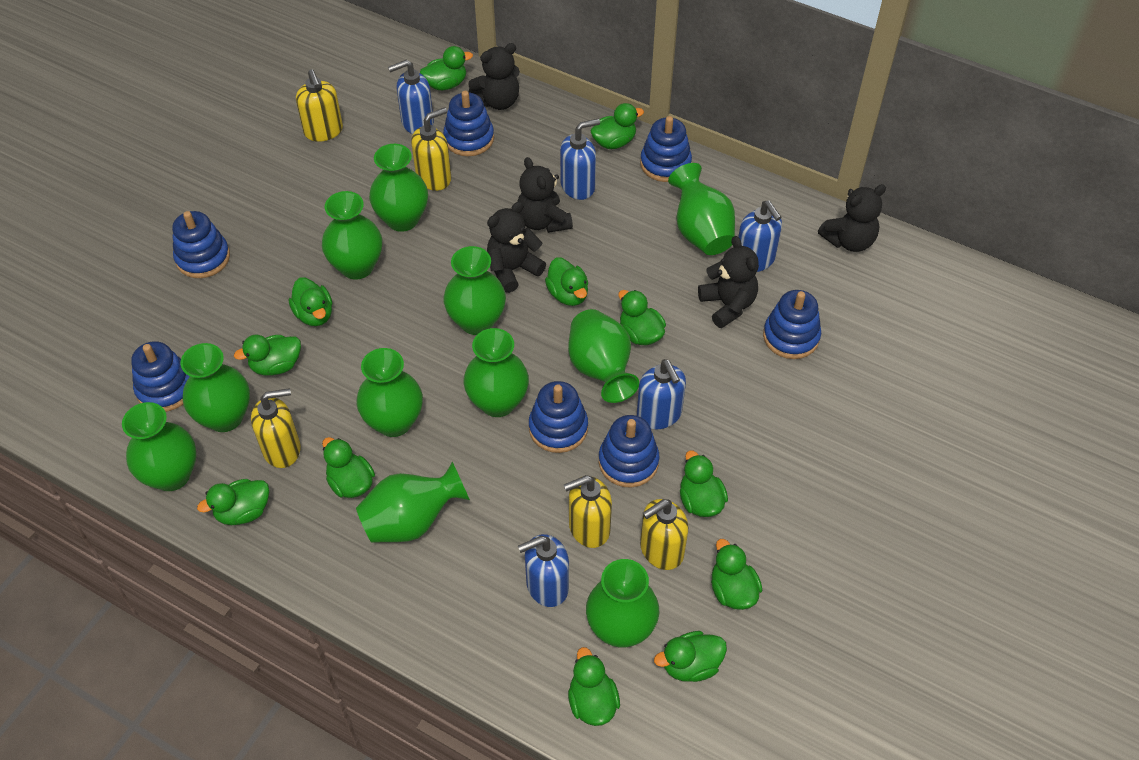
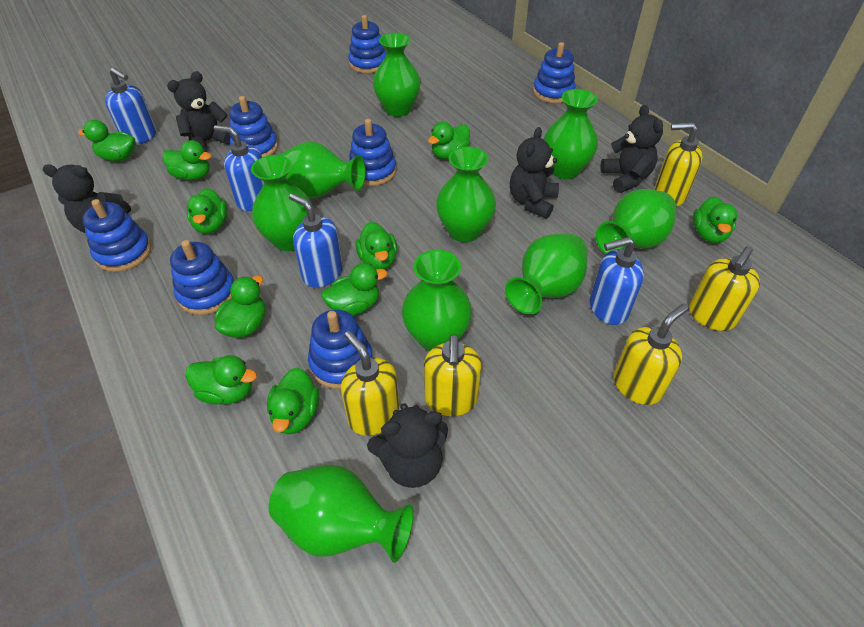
blue soap dispenser: [388,60,434,134] [518,534,569,607] [560,119,600,200] [637,359,686,429] [738,200,782,272] = 5 -> [105,67,156,145] [214,125,264,211] [289,193,343,288] [590,237,644,325] = 4
green duck: [197,479,269,525] [234,334,301,376] [289,278,332,326] [322,437,375,498] [420,46,473,90] [545,258,588,306] [568,647,620,726] [590,103,644,149] [618,290,666,346] [654,631,727,682] [680,451,728,517] [711,539,762,610] = 12 -> [78,120,136,161] [162,140,211,180] [185,355,257,405] [187,188,228,234] [215,276,266,338] [267,368,319,434] [321,263,387,315] [355,222,397,269] [428,122,470,159] [693,196,737,243] = 10
green vase: [122,402,197,491] [180,343,250,432] [322,191,382,280] [356,348,423,437] [356,461,470,543] [369,144,428,232] [443,246,506,335] [463,328,529,417] [568,309,639,403] [586,559,659,647] [668,163,735,255] = 11 -> [251,155,313,251] [269,465,414,563] [279,141,366,198] [373,33,421,117] [402,250,472,351] [436,147,496,242] [505,233,588,314] [544,89,598,179] [596,189,677,254] = 9

